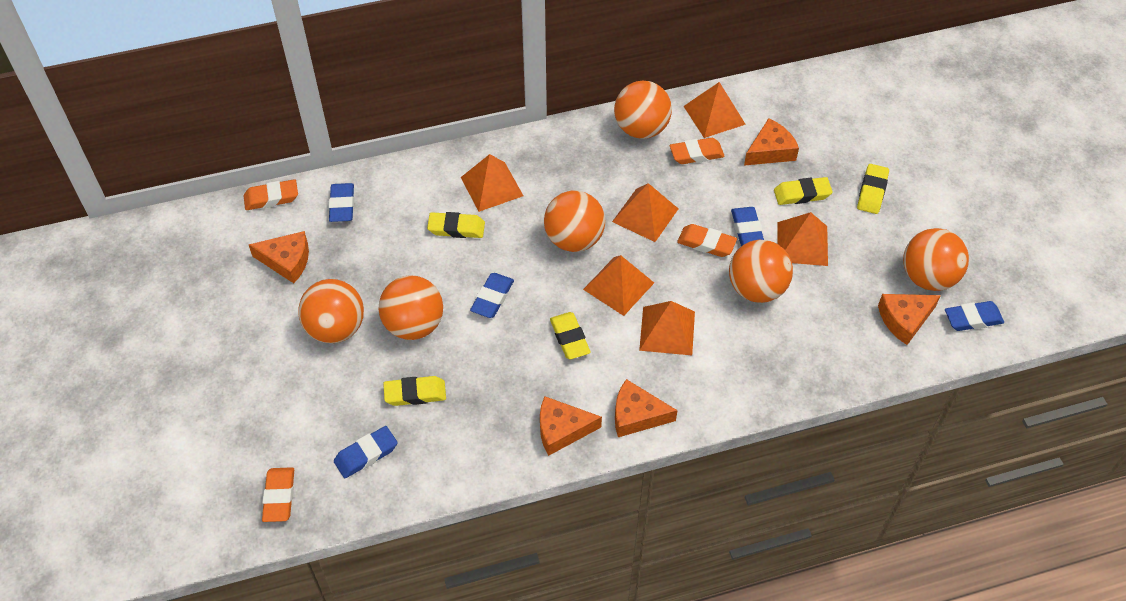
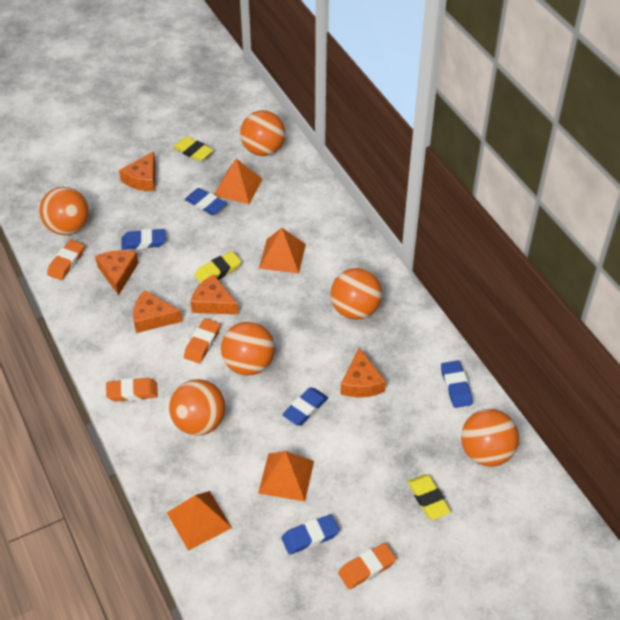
orange pyramid: [461,154,523,212] [583,255,654,316] [612,183,678,242] [639,301,695,355] [684,82,746,138] [777,212,828,266] = 6 -> [167,491,232,551] [214,159,263,204] [258,451,314,502] [259,228,306,274] = 4
yellow eraser: [383,376,446,406] [427,212,485,238] [550,312,591,360] [774,177,833,205] [857,164,889,214] = 5 -> [173,136,213,161] [195,251,241,283] [408,474,451,520] = 3

